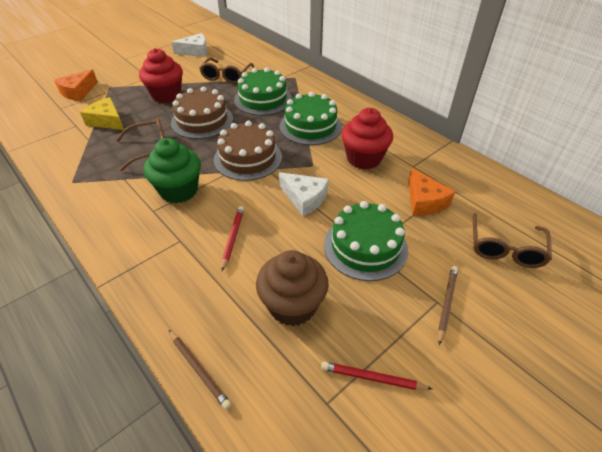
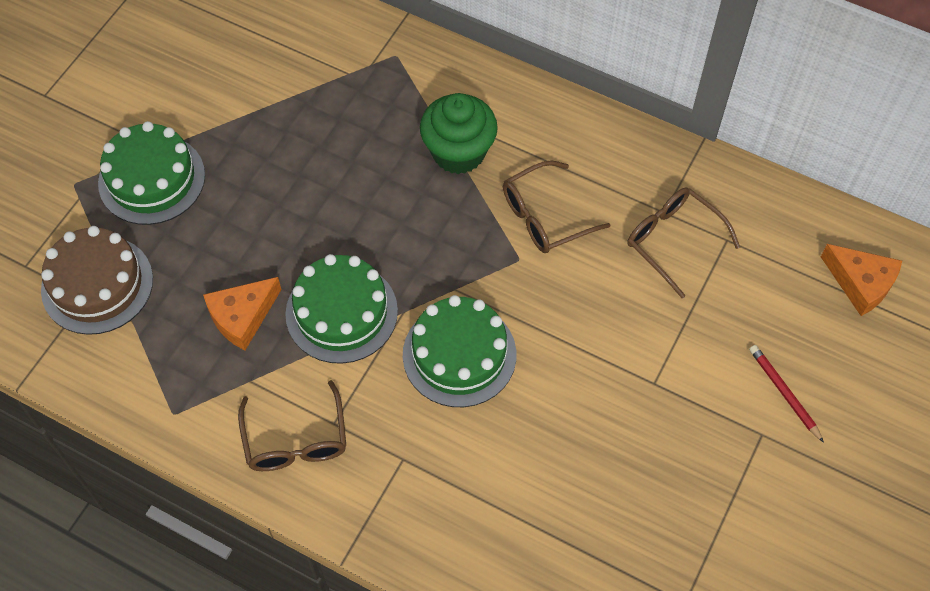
brown cake: [171,87,233,139] [214,121,282,181] = 2 -> [41,226,153,335] = 1
brown cupcake: [256,250,329,326] = 1 -> none = 0
brown pencil: [169,330,231,410] [438,266,458,345] = 2 -> none = 0
red cupcake: [139,48,183,103] [341,108,393,169] = 2 -> none = 0
red pencil: [222,206,244,271] [321,362,432,390] = 2 -> [749,345,824,443] = 1
white cheese: [172,33,208,57] [279,172,328,216] = 2 -> none = 0
yellow cheese: [80,97,124,130] = 1 -> none = 0

